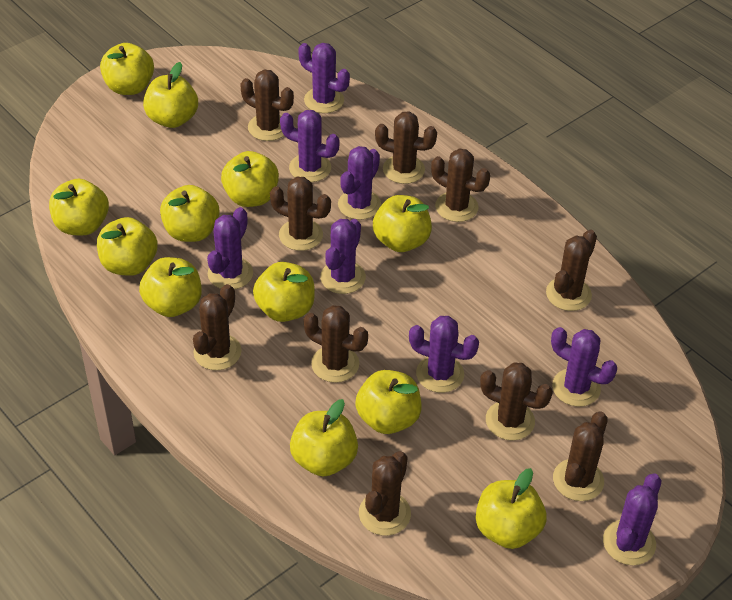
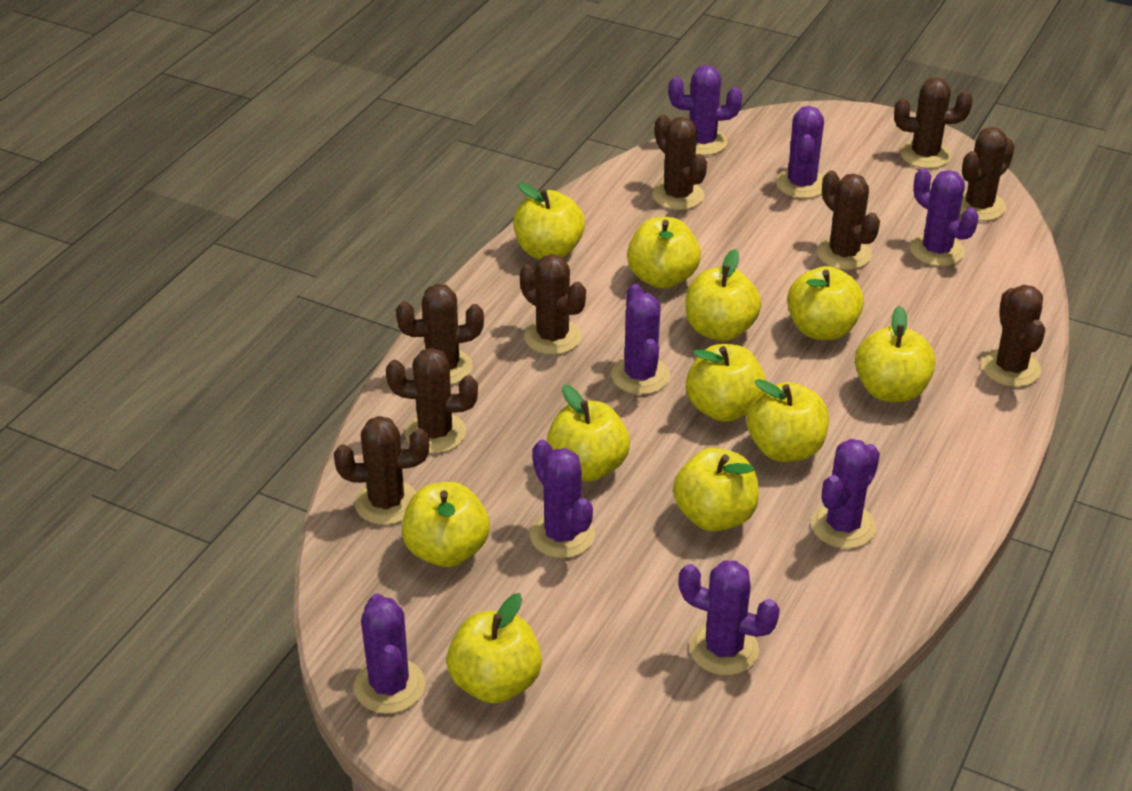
brown cactus: [193,284,242,370] [240,69,294,141] [270,177,331,251] [304,305,368,383] [359,451,411,536] [375,111,437,184] [431,148,490,222] [480,362,553,441] [546,230,597,311] [553,411,608,501] = 10 -> [334,416,429,525] [386,348,478,453] [396,284,484,385] [520,254,586,355] [652,115,707,210] [817,171,880,270] [894,77,973,169] [960,127,1015,221] [981,285,1045,387] = 9
yellow apple: [49,178,109,235] [97,217,158,276] [100,43,154,95] [139,257,202,317] [143,62,198,128] [160,185,220,242] [221,151,279,207] [253,262,315,322] [290,399,358,477] [355,370,422,434] [373,195,432,252] [476,468,547,549] = 12 -> [402,482,490,567] [446,593,542,704] [513,183,585,260] [547,385,630,482] [627,217,701,289] [673,448,759,532] [686,249,761,341] [686,344,766,422] [747,379,829,462] [787,266,864,340] [855,306,936,402] = 11

